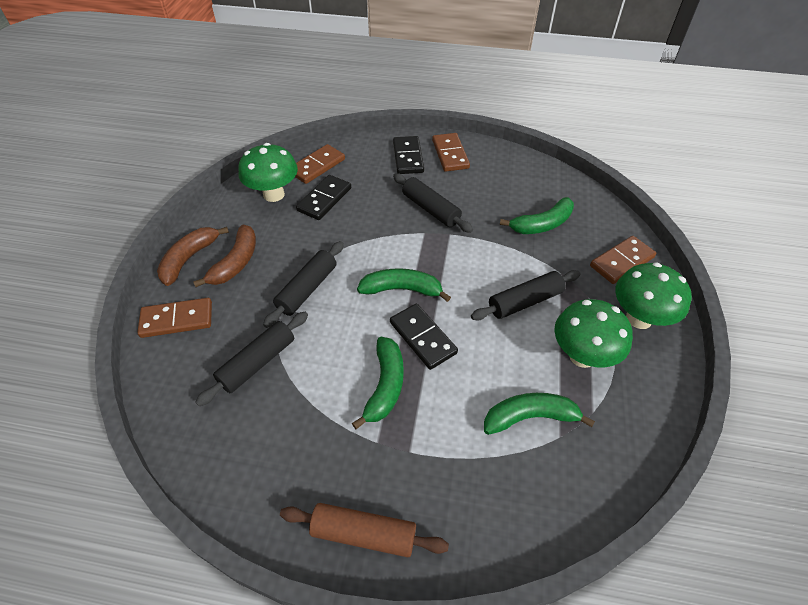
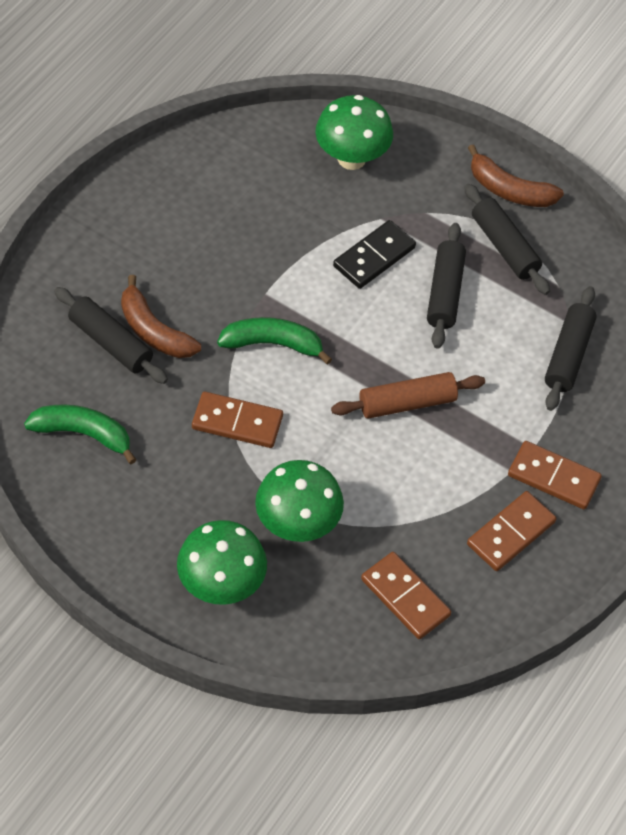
black domino: [296,175,351,220] [390,304,458,370] [393,136,424,174] = 3 -> [333,220,416,289] = 1
green banana: [352,337,404,429] [357,268,451,302] [484,393,595,435] [500,197,574,234] = 4 -> [24,404,137,464] [217,317,332,365] = 2

